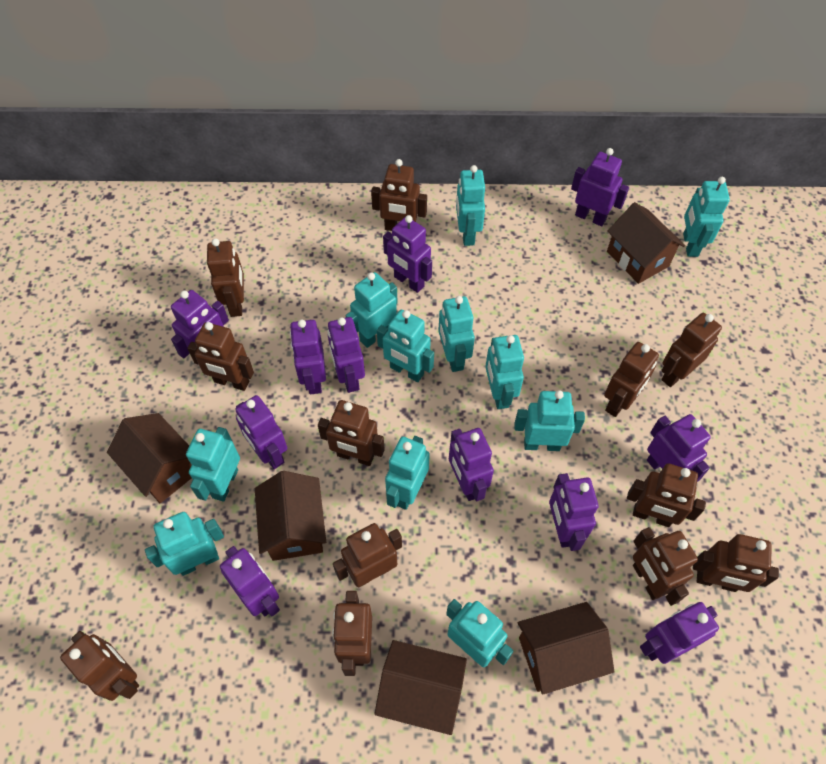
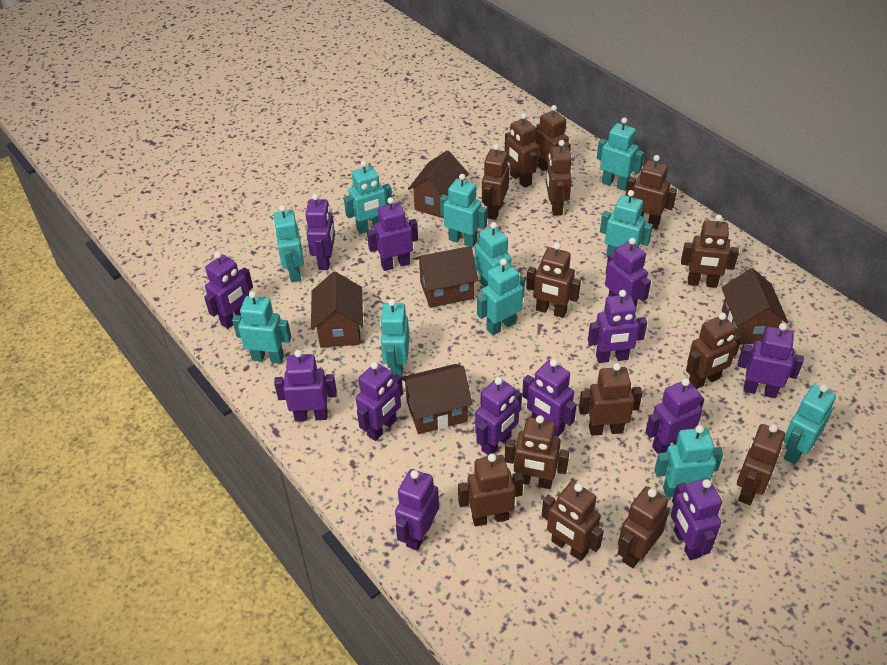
brown robot: [60,631,139,701] [187,322,254,391] [207,238,244,317] [318,400,385,466] [332,591,372,676] [333,523,402,588] [371,159,427,231] [604,342,659,417] [627,463,706,527] [633,527,698,606] [661,313,722,387] [693,534,779,592] = 12 -> [458,453,523,526] [482,144,509,220] [505,113,539,188] [505,415,569,489] [526,243,581,318] [535,105,571,171] [541,481,604,561] [546,140,572,216] [579,363,642,436] [618,486,669,568] [626,155,677,229] [681,215,739,288] [686,313,742,389] [737,424,785,505] = 14
purple robot: [171,290,229,358] [220,546,280,617] [235,395,287,469] [290,319,326,394] [327,317,365,393] [383,215,432,293] [449,428,494,501] [549,473,599,551] [571,148,629,226] [640,602,719,664] [647,414,711,482] = 11 -> [204,252,253,329] [274,350,337,422] [306,194,335,270] [356,362,403,441] [367,197,418,271] [395,469,439,550] [475,377,522,455] [522,359,577,437] [588,290,647,363] [605,238,651,307] [645,378,704,454] [671,478,722,560] [737,323,804,398] = 13

